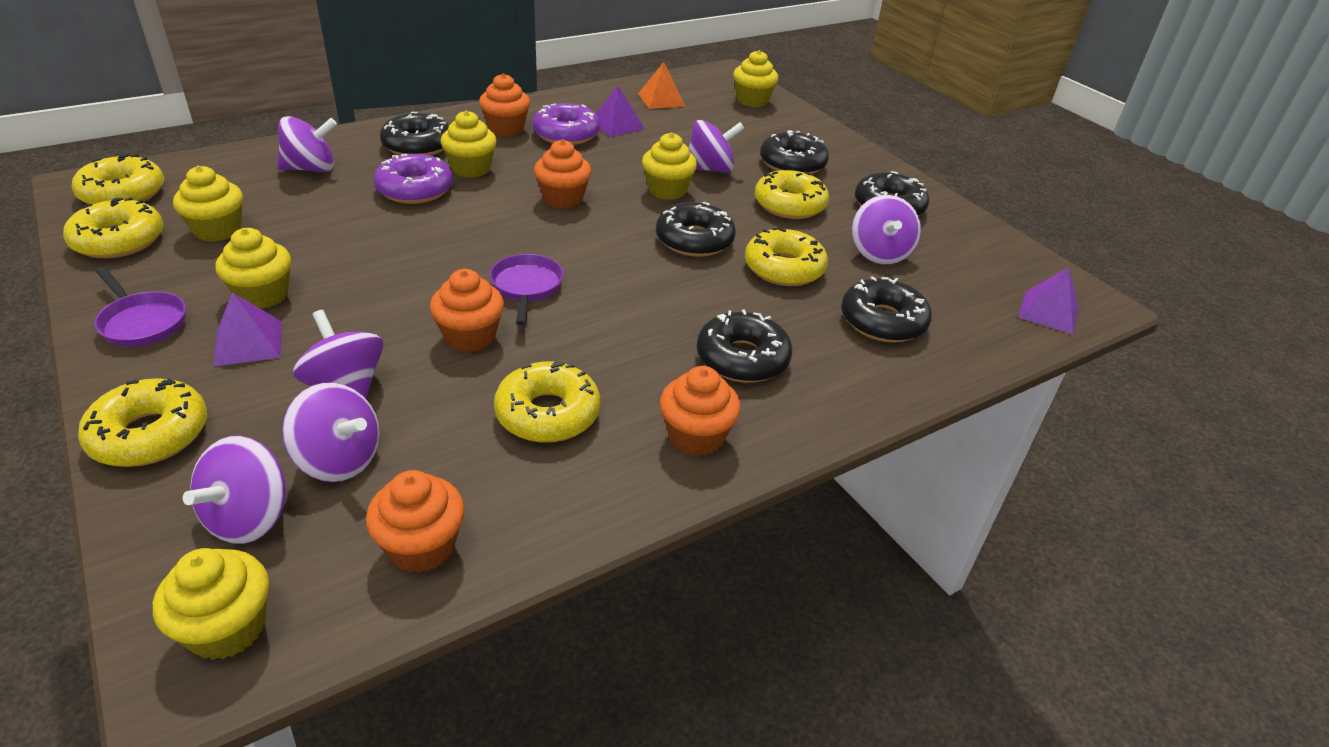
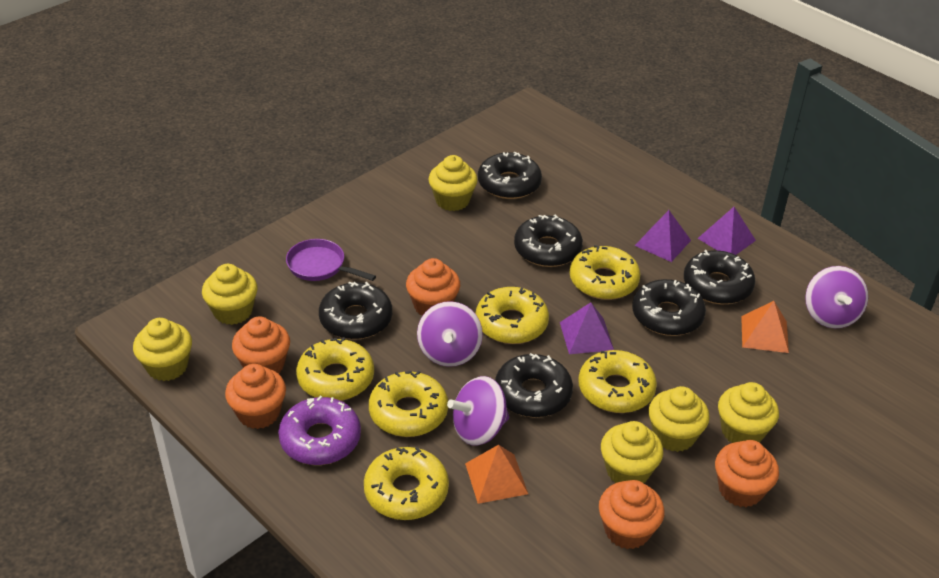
orange pyramid: [638,62,685,109] = 1 -> [465,445,528,504] [741,301,789,353] = 2
purple donut: [374,154,453,204] [533,103,600,145] = 2 -> [278,396,361,465] = 1
purple pan: [94,267,186,347] [490,254,564,325] = 2 -> [286,239,376,281] = 1
purple spinning top: [183,436,286,544] [278,116,337,172] [282,383,380,482] [293,310,383,399] [689,120,744,173] [852,195,921,265] = 6 -> [417,301,483,367] [447,376,509,446] [805,266,868,328] = 3

